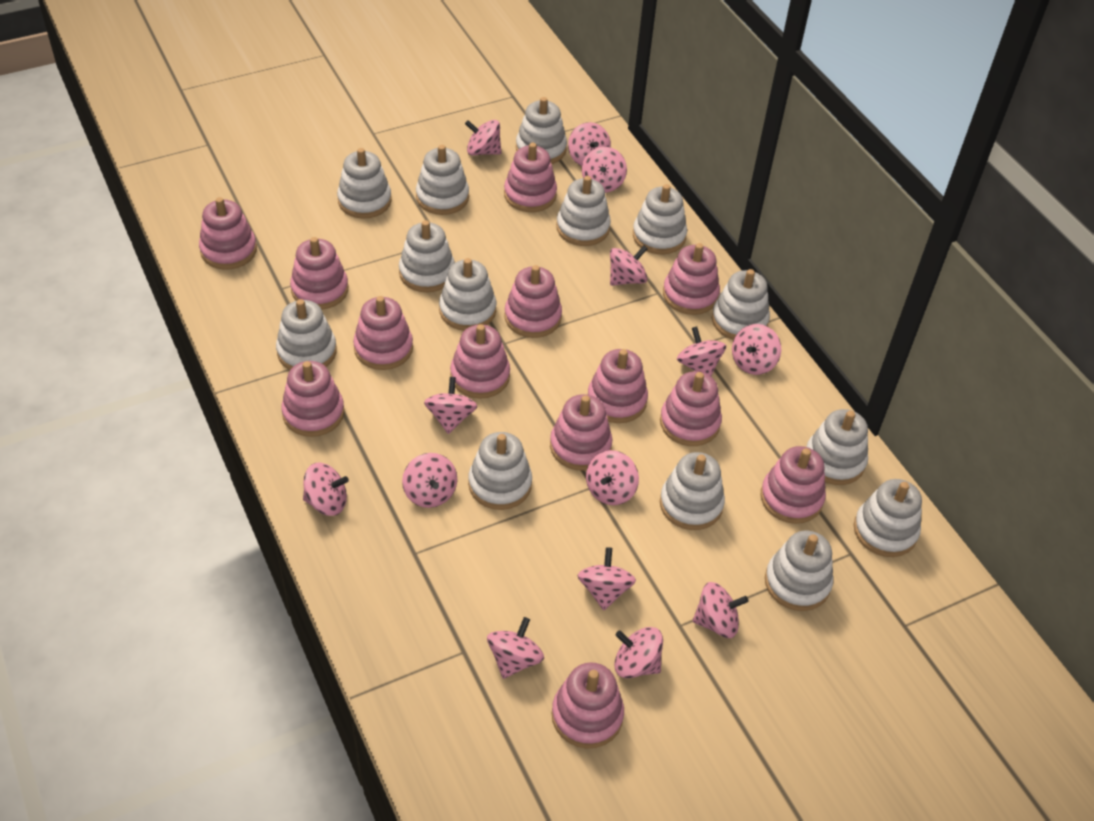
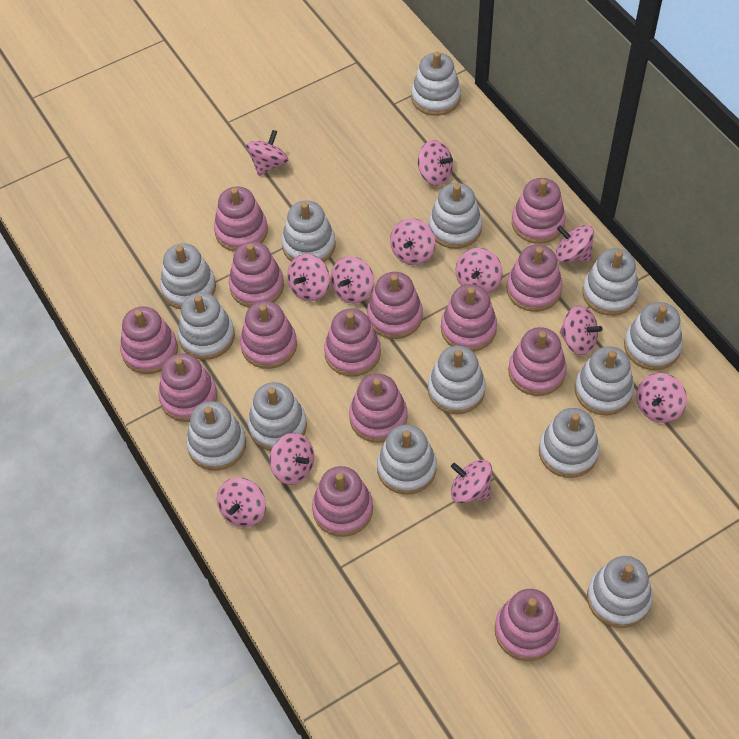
pink spinning top: [303,463,349,516] [402,453,457,508] [424,377,477,434] [465,120,501,156] [487,617,544,679] [568,122,611,166] [577,547,636,610] [582,147,627,193] [586,450,639,505] [610,246,648,286] [614,627,663,678] [677,327,726,376] [693,582,748,638] [732,324,781,375] = 14 -> [217,478,266,527] [246,130,288,176] [270,433,314,485] [287,254,330,301] [331,256,374,304] [390,218,435,265] [418,140,453,185] [451,460,492,503] [456,248,503,293] [556,225,594,262] [560,306,602,355] [636,373,687,423] = 12
pink stacking toy: [199,197,257,270] [281,361,344,437] [290,237,348,310] [353,296,413,370] [450,324,510,399] [504,143,557,212] [504,265,562,338] [550,394,612,471] [552,662,624,749] [588,349,648,423] [660,371,722,446] [663,243,720,315] [761,446,826,524] = 13 -> [120,307,178,374] [158,353,217,422] [214,187,268,252] [229,242,284,308] [240,301,297,369] [312,466,373,537] [324,309,381,377] [349,374,408,443] [367,272,423,339] [441,284,497,352] [495,589,560,661] [506,245,563,312] [508,327,567,396] [512,178,566,244] = 14

